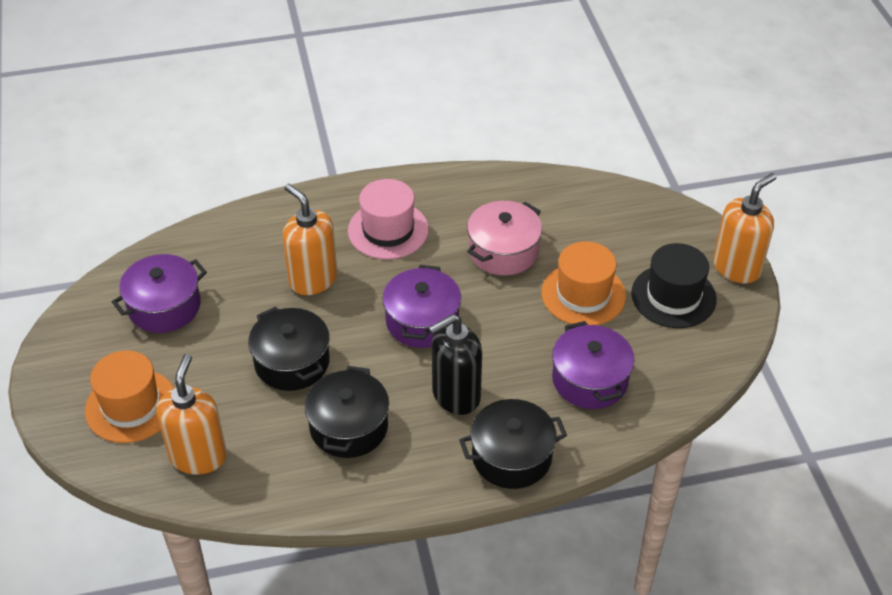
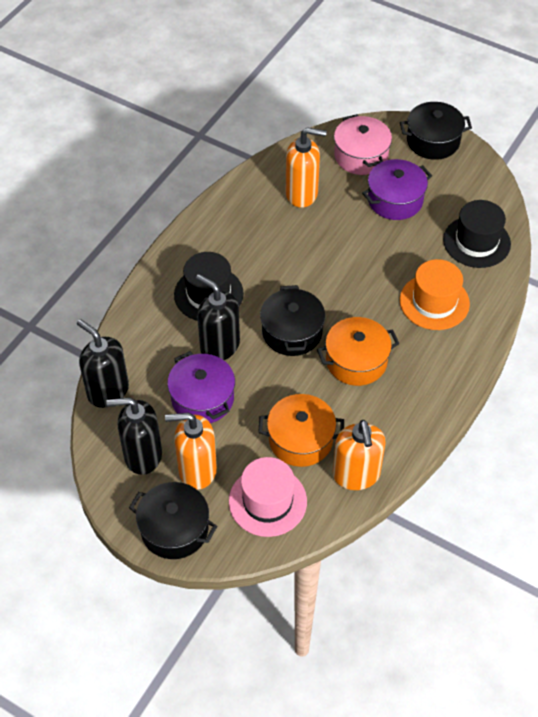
black hat: [631,243,717,328] = 1 -> [174,252,244,321] [443,200,511,268] = 2
black soap dispenser: [428,314,482,415] = 1 -> [77,319,129,408] [106,397,162,475] [196,274,240,360] = 3
orange hat: [85,350,174,443] [541,241,626,325] = 2 -> [400,259,470,330] = 1
orange pot: none = 0 -> [258,394,344,467] [317,317,399,386] = 2
purple pot: [112,254,207,333] [382,265,461,348] [552,321,634,409] = 3 -> [167,351,235,423] [362,159,432,220] = 2

